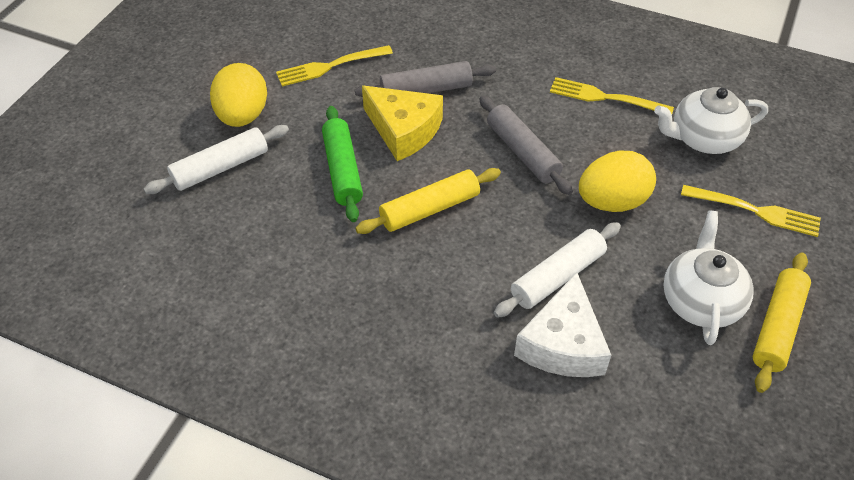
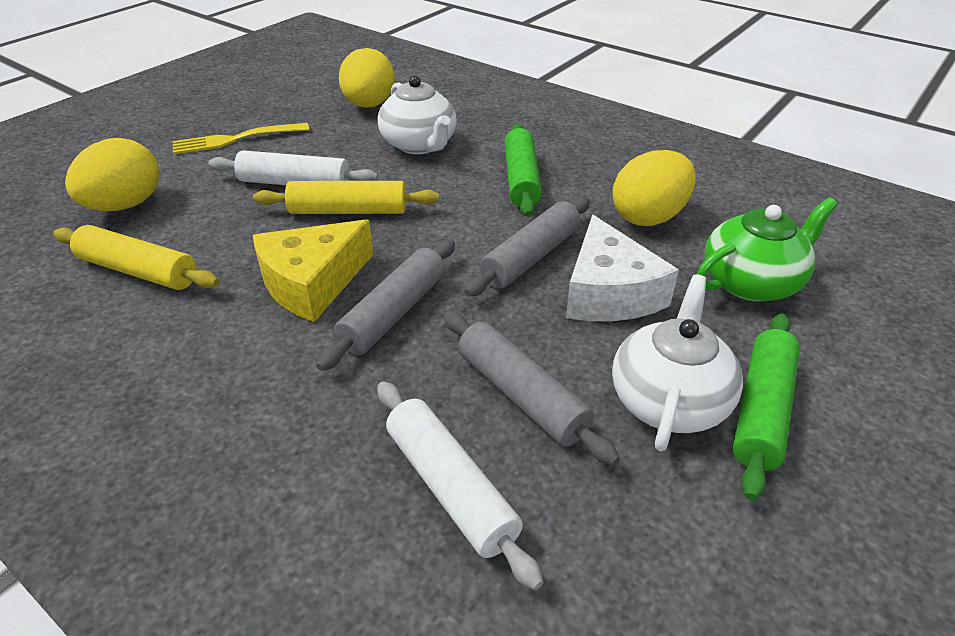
green rolling pin: [322,106,363,222] = 1 -> [504,124,542,217] [733,314,800,501] = 2
green teapot: none = 0 -> [697,197,838,302] = 1
grey rolling pin: [355,61,496,97] [479,96,573,195] = 2 -> [316,239,455,371] [444,311,620,466] [465,197,590,297] = 3
yellow egg: [210,63,267,127] [579,151,656,212] = 2 -> [65,138,159,211] [339,48,395,108] [613,150,696,226] = 3
yellow fork: [276,45,393,87] [550,77,674,114] [681,185,821,237] = 3 -> [173,123,309,154] = 1

